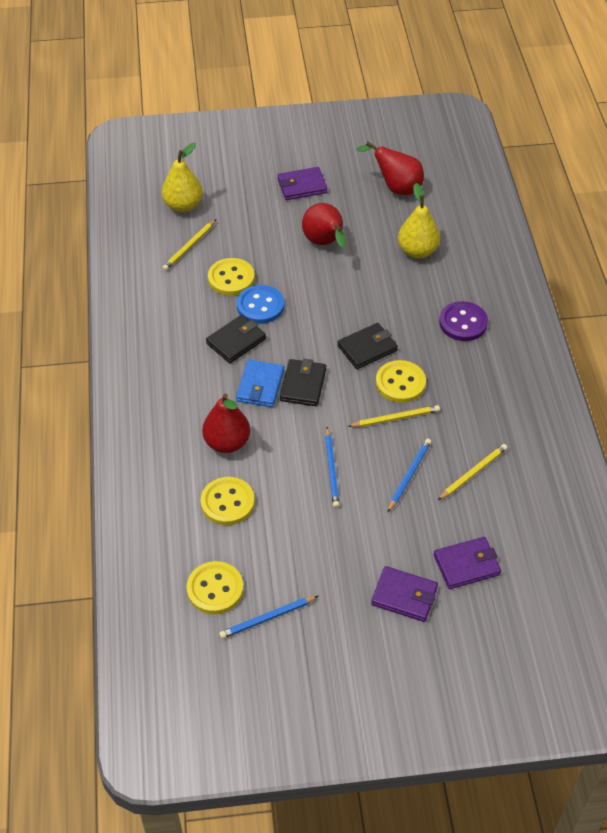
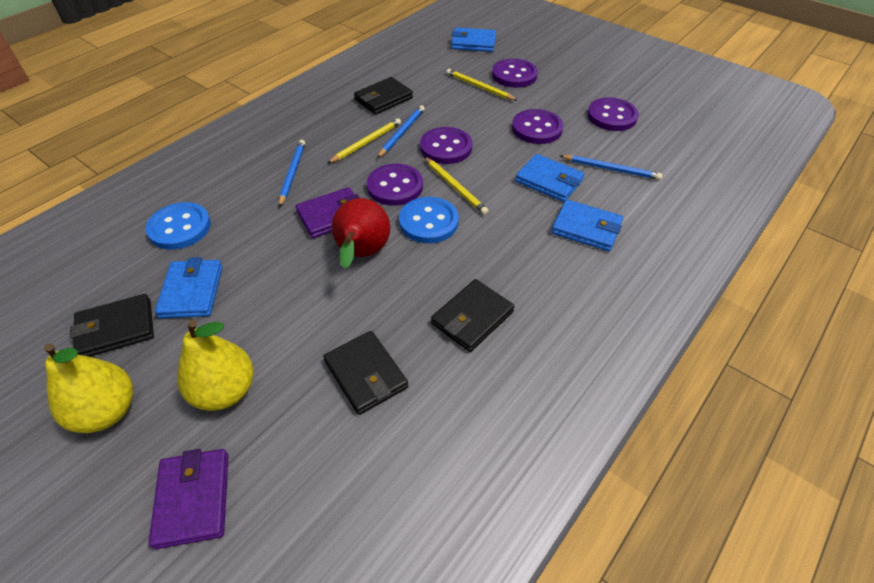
black wallet: [206,315,266,363] [280,359,326,406] [337,323,398,369] = 3 -> [70,294,154,357] [323,331,408,415] [354,77,413,114] [431,279,515,352] = 4
blue button: [237,285,284,324] = 1 -> [146,202,211,250] [399,197,459,243] = 2
blue wallet: [236,360,284,407] = 1 -> [155,257,223,318] [451,27,496,52] [515,154,584,202] [551,200,623,251] = 4
purple button: [439,301,488,341] = 1 -> [367,164,423,206] [420,127,472,164] [492,59,538,88] [512,109,564,144] [587,97,639,131] = 5
purple wallet: [277,167,328,200] [371,566,438,622] [434,537,501,589] = 3 -> [149,449,229,549] [296,187,359,238] = 2
red pear: [202,393,250,453] [302,203,346,248] [356,142,424,195] = 3 -> [332,198,390,268] = 1
yellow button: [186,561,244,614] [201,477,255,525] [208,258,255,296] [376,360,426,403] = 4 -> none = 0

